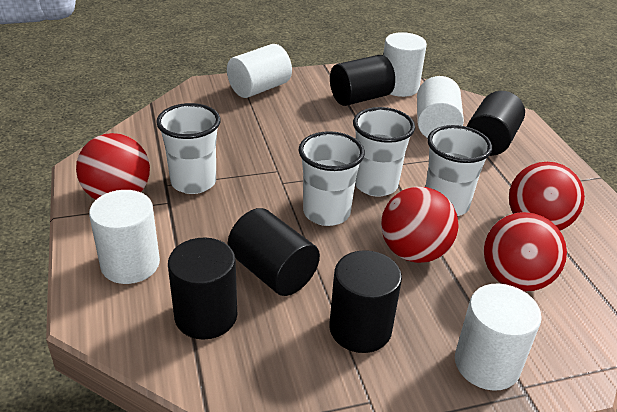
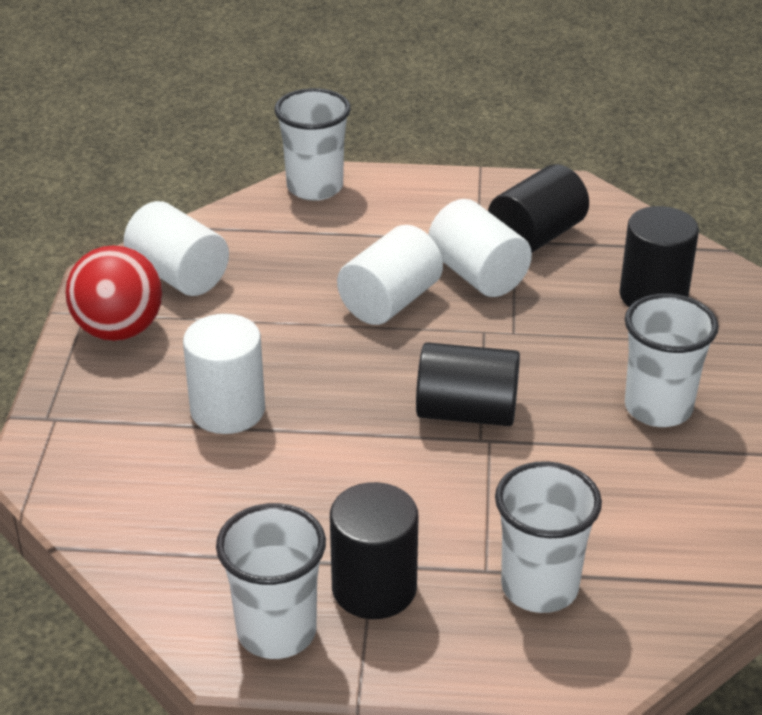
black cylinder: [168,238,237,339] [228,208,320,296] [329,250,402,353] [330,55,395,106] [466,91,525,156] = 5 -> [330,482,418,619] [416,342,520,426] [488,164,589,253] [619,206,699,307] = 4
red ball: [76,133,150,200] [381,187,459,263] [484,212,567,292] [509,162,585,231] = 4 -> [65,246,162,341] = 1
white cylinder: [89,190,160,284] [227,44,292,98] [383,32,427,97] [417,76,464,138] [455,284,542,391] = 5 -> [124,201,229,296] [183,314,265,434] [337,225,443,325] [428,199,532,297] = 4

